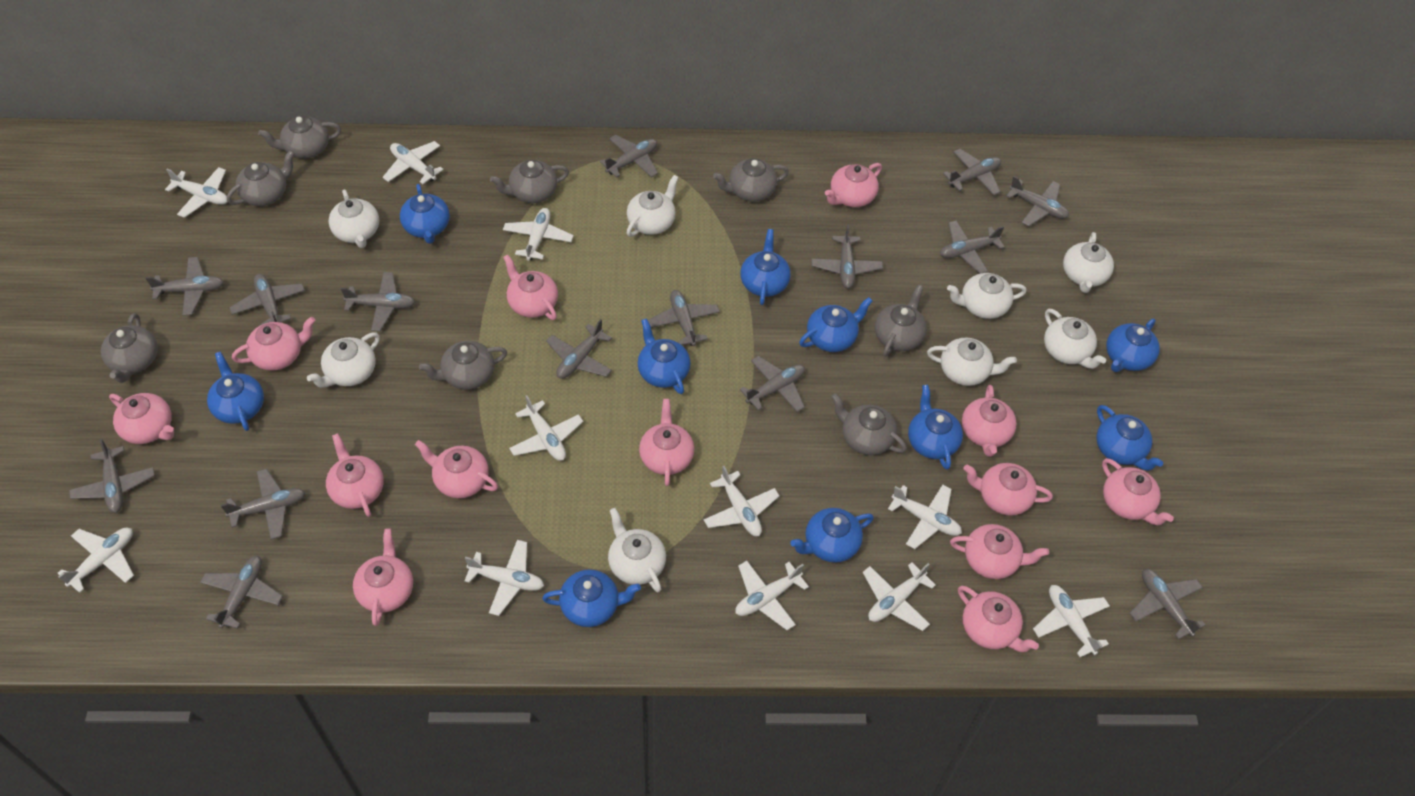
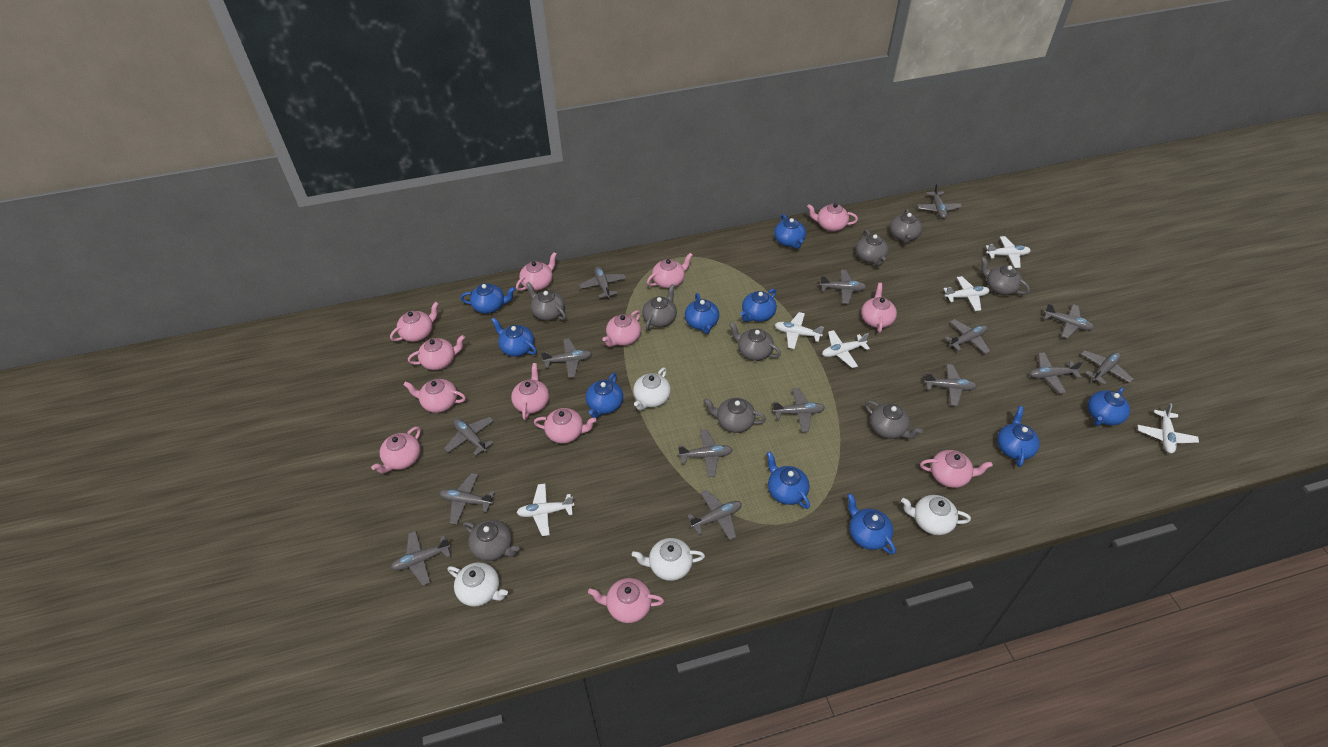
grey teapot: [101,313,158,383] [227,150,295,206] [258,116,341,159] [419,341,507,390] [490,160,569,203] [713,158,789,202] [831,393,907,455] [875,285,927,357] = 8 -> [463,519,519,561] [526,282,566,321] [642,284,677,330] [703,398,766,433] [729,322,781,361] [856,230,889,266] [865,401,923,439] [890,209,922,244] [981,257,1030,295] = 9
white plane: [58,528,134,593] [165,167,228,218] [383,141,444,184] [464,540,544,616] [503,208,574,261] [509,395,583,461] [704,466,779,536] [735,561,809,630] [862,562,936,631] [888,485,962,549] [1033,585,1110,657] = 11 -> [516,483,574,536] [775,312,824,349] [822,330,870,368] [943,276,990,311] [986,236,1031,268] [1137,403,1199,453] = 6
white teapot: [307,333,380,388] [329,189,379,248] [608,508,666,592] [627,175,679,237] [927,338,1017,386] [947,273,1027,319] [1044,309,1106,369] [1063,232,1114,293] = 8 -> [448,562,508,607] [632,538,705,581] [633,367,671,411] [901,495,971,535] = 4

